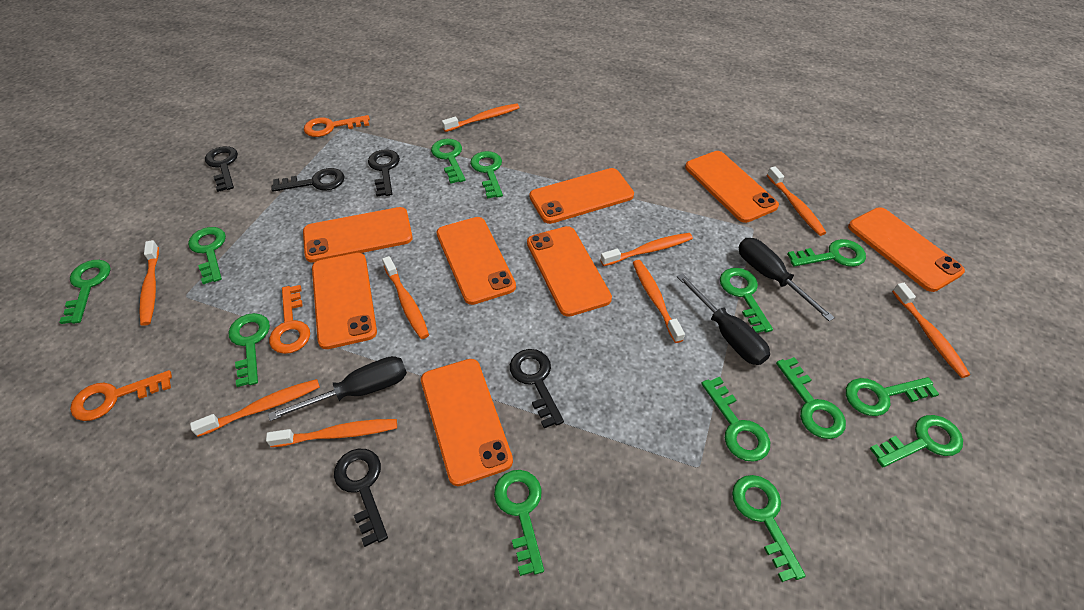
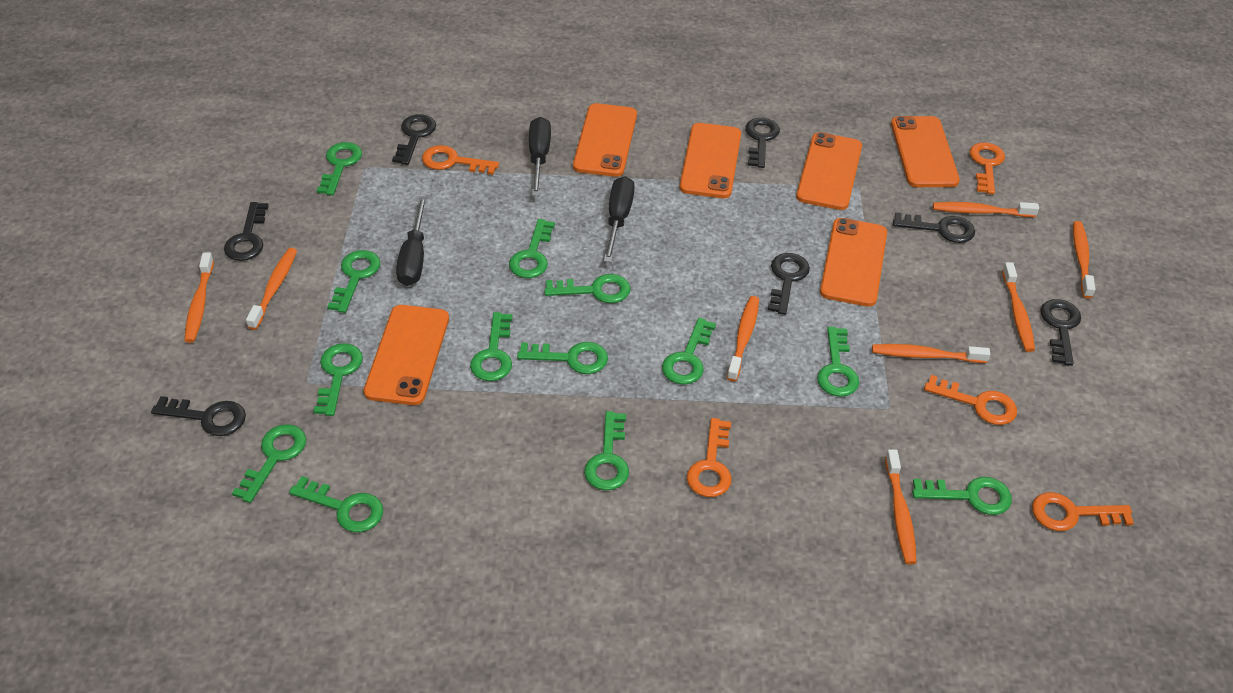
black key: [205,146,238,192] [271,168,344,192] [334,449,388,547] [368,149,400,197] [510,349,564,428] = 5 -> [151,396,246,436] [224,202,269,261] [392,114,436,165] [745,118,780,168] [768,253,810,315] [893,212,975,243] [1041,299,1081,366] = 7
orange key: [70,370,172,421] [269,285,310,354] [304,115,370,137] = 3 -> [422,145,499,175] [687,418,732,497] [924,375,1017,425] [969,142,1005,194] [1032,492,1134,531] = 5
orange phone: [303,207,413,263] [312,253,377,349] [421,359,513,486] [436,217,516,305] [527,226,612,317] [529,168,634,224] [685,151,779,223] [848,207,965,292] = 8 -> [364,305,449,405] [573,103,637,177] [679,123,741,198] [796,132,862,210] [820,218,887,307] [891,116,960,187] = 6
orange toothbrush: [139,240,159,326] [190,379,320,437] [266,419,397,447] [382,256,429,339] [442,103,520,132] [601,233,693,266] [633,260,685,343] [767,166,826,236] [892,283,970,378] = 9 -> [184,252,214,343] [246,248,297,330] [727,296,759,382] [872,344,990,363] [885,449,917,565] [933,202,1039,217] [1002,262,1035,352] [1073,221,1096,299] = 8

